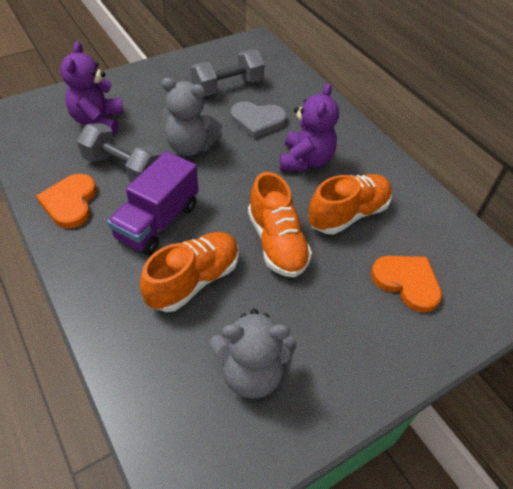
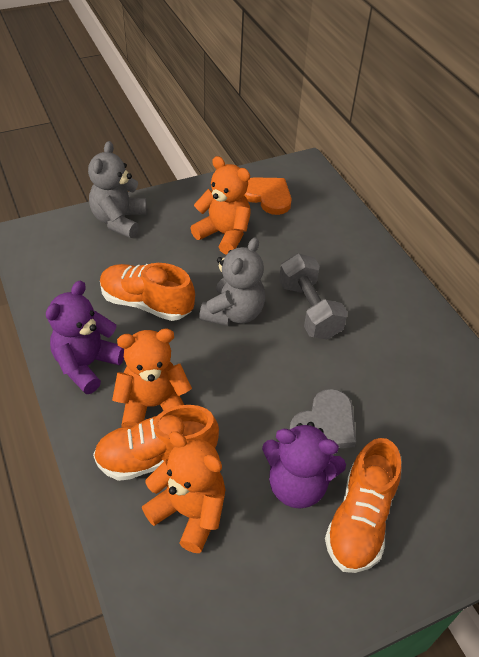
grey dumbbell: [77,123,161,183] [190,50,265,96] = 2 -> [279,253,348,339] = 1
orange heart: [36,174,96,228] [371,256,442,313] = 2 -> [244,177,292,215] = 1
orange teddy bear: none = 0 -> [112,329,192,427] [142,431,225,553] [191,156,251,255] = 3
purple truck: [107,151,198,255] = 1 -> none = 0

